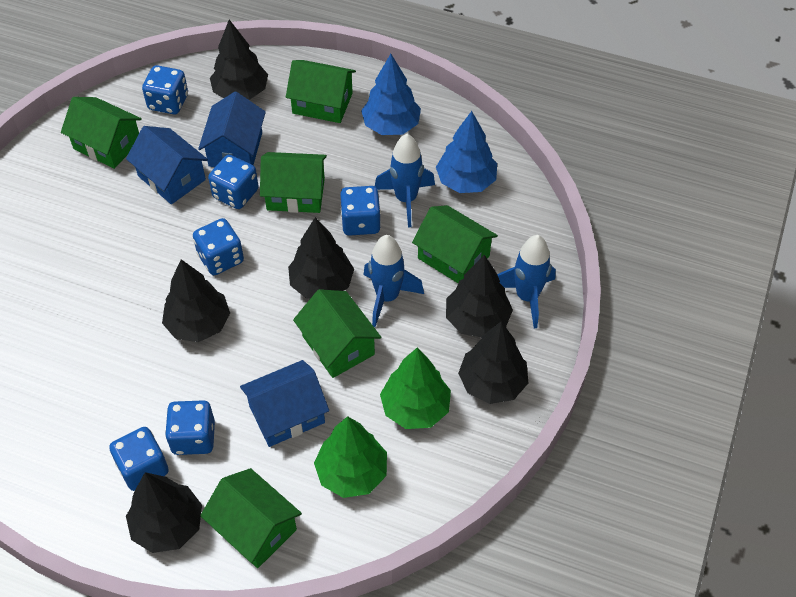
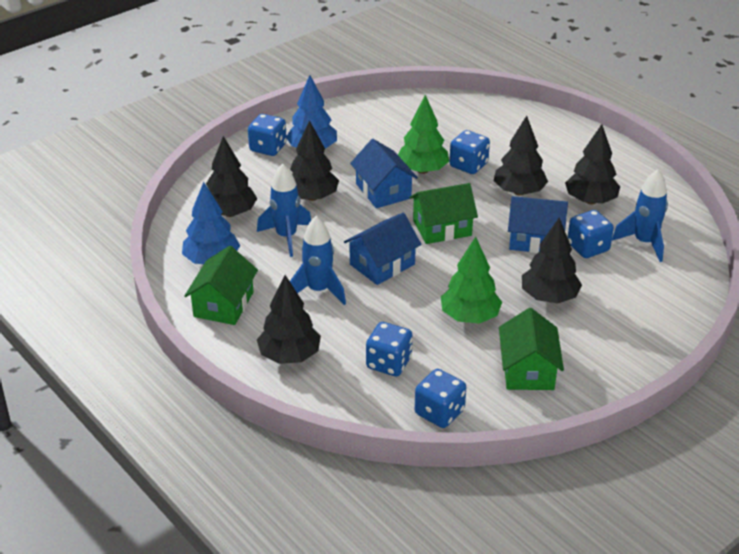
blue dice: [109,427,169,491] [142,65,188,114] [165,400,215,455] [193,218,244,275] [208,154,259,209] [340,186,381,236] = 6 -> [248,114,287,156] [366,322,413,376] [415,369,466,428] [449,130,490,174] [567,210,614,258] = 5
green house: [61,97,142,169] [200,468,302,568] [260,152,327,213] [286,60,356,123] [293,289,381,378] [412,205,498,283] = 6 -> [184,246,258,325] [409,183,478,244] [499,308,564,390] = 3

